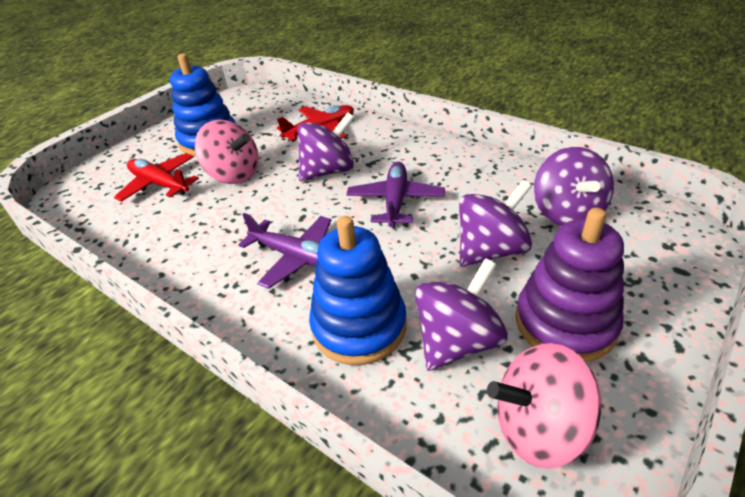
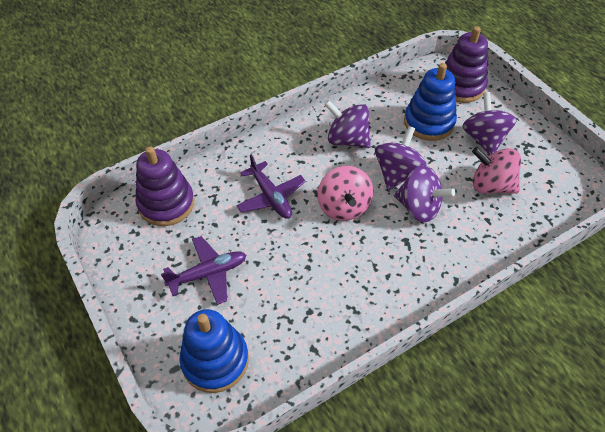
purple stacking toy: [515,208,624,362] = 1 -> [136,146,195,226] [445,26,488,103] = 2
red plane: [114,153,199,202] [277,105,354,142] = 2 -> none = 0

